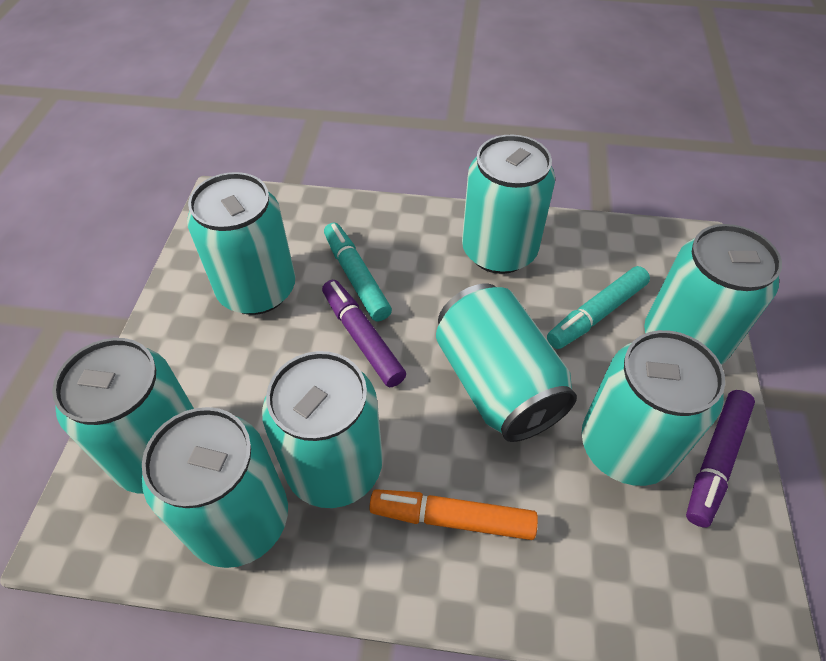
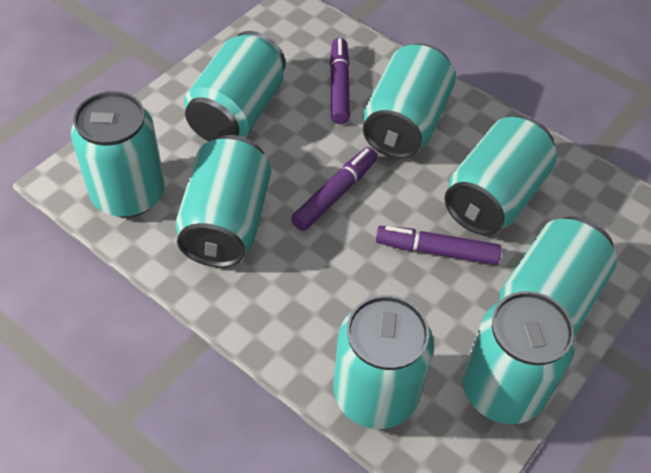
orange marker: [369,489,538,540] = 1 -> none = 0
purple marker: [322,280,406,387] [686,390,755,527] = 2 -> [291,147,377,231] [330,38,350,124] [376,226,502,265] = 3
turquoise marker: [324,223,392,321] [547,266,650,349] = 2 -> none = 0

